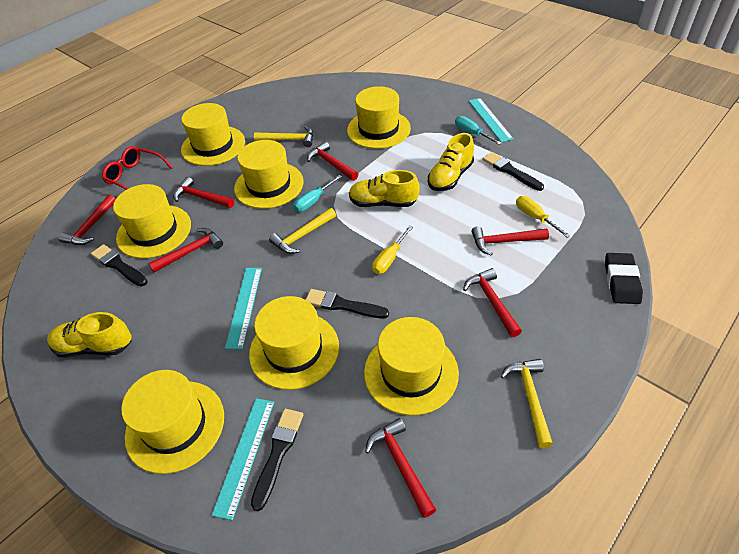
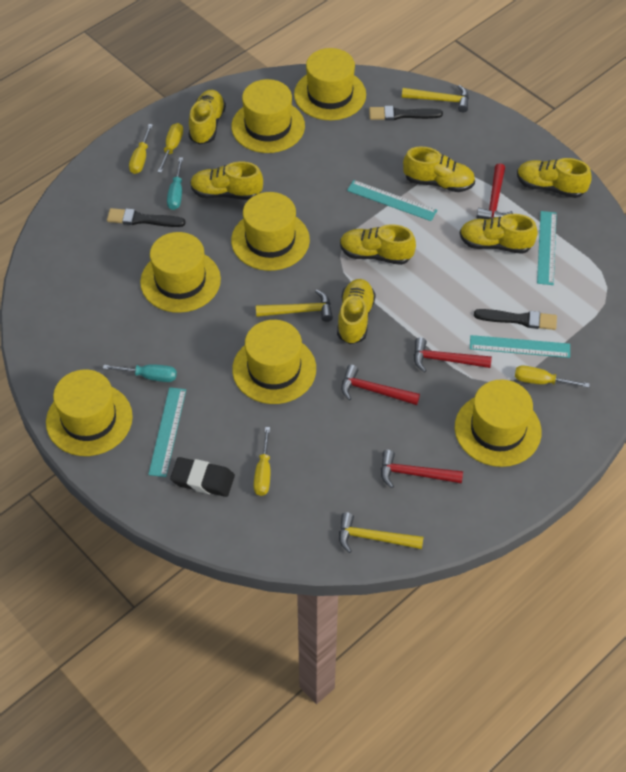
black brush: [91,244,148,286] [251,409,303,511] [305,289,389,318] [483,152,544,191] = 4 -> [107,208,186,227] [369,106,443,120] [474,309,557,330] = 3
red glasses: [102,146,173,190] = 1 -> none = 0
red hammer: [58,195,116,245] [148,228,223,273] [173,177,234,208] [307,141,358,181] [365,418,436,518] [463,268,522,337] [471,226,549,255] = 7 -> [341,365,420,405] [381,450,463,488] [414,338,492,372] [476,163,513,219] = 4
turquoise ruler: [211,398,274,520] [225,268,262,349] [469,98,513,142] = 3 -> [148,387,186,477] [347,180,437,221] [470,335,570,358] [537,211,557,285] = 4
yellow screwdriver: [372,225,413,274] [516,196,571,238] = 2 -> [129,124,153,174] [158,123,183,173] [254,427,270,496] [515,365,590,388] = 4
yellow shoe: [47,312,132,357] [349,170,420,207] [428,133,474,191] = 3 -> [189,90,226,144] [190,161,263,200] [337,279,376,344] [340,224,416,265] [403,147,475,192] [460,214,538,254] [517,158,591,198] = 7

